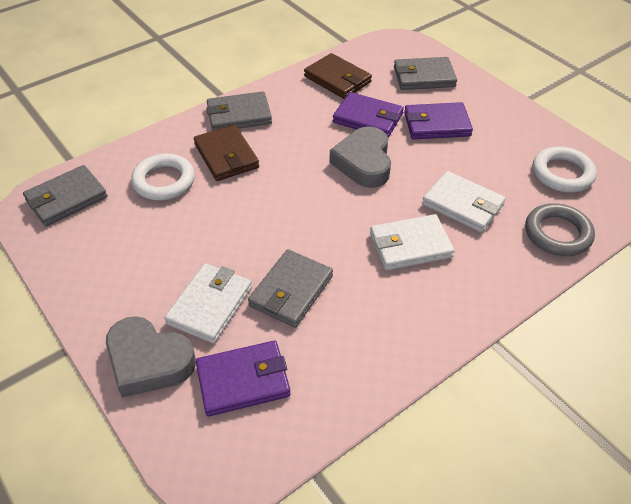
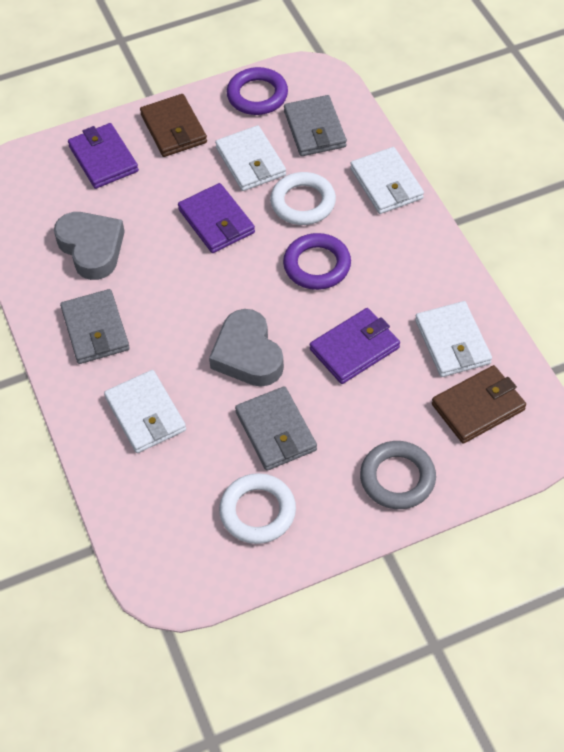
grey wallet: [23,165,108,226] [206,91,272,131] [248,249,333,328] [394,57,457,90] = 4 -> [60,289,130,364] [235,386,317,471] [284,95,347,156] = 3
purple ring: none = 0 -> [227,67,288,115] [283,233,351,290] = 2
white wallet: [164,263,252,343] [370,214,455,270] [422,171,506,233] = 3 -> [104,370,186,453] [215,125,286,191] [350,147,424,214] [415,301,492,377] = 4

